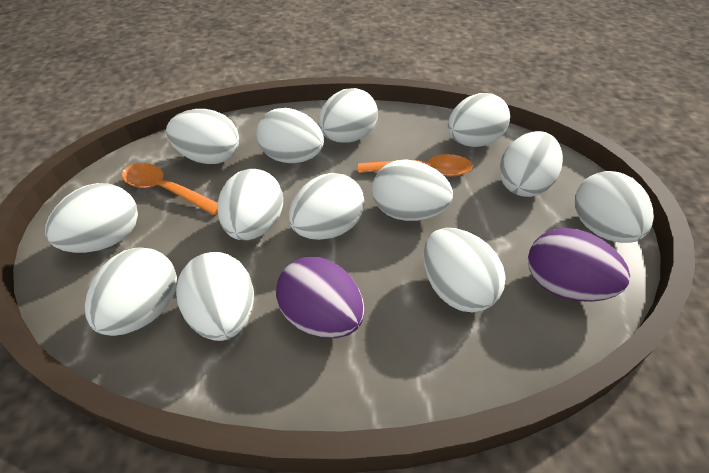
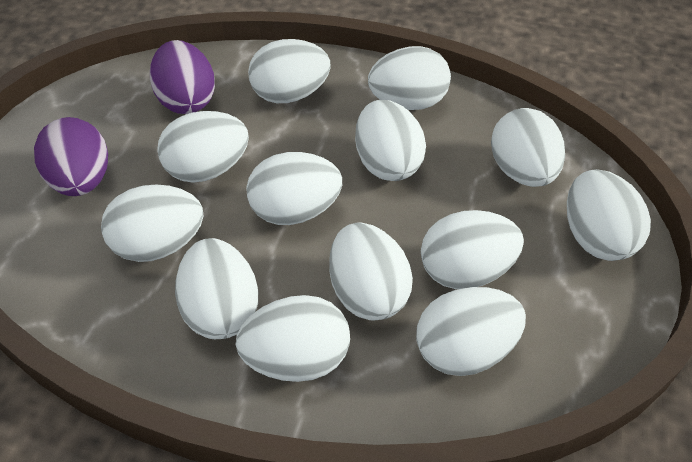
orange spoon: [122,163,218,215] [358,154,472,177] = 2 -> none = 0

